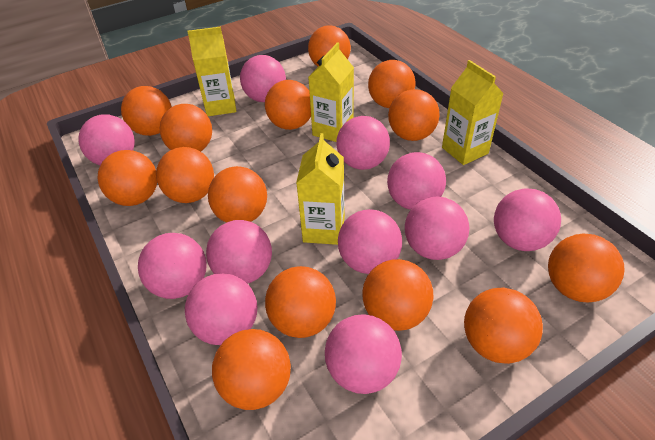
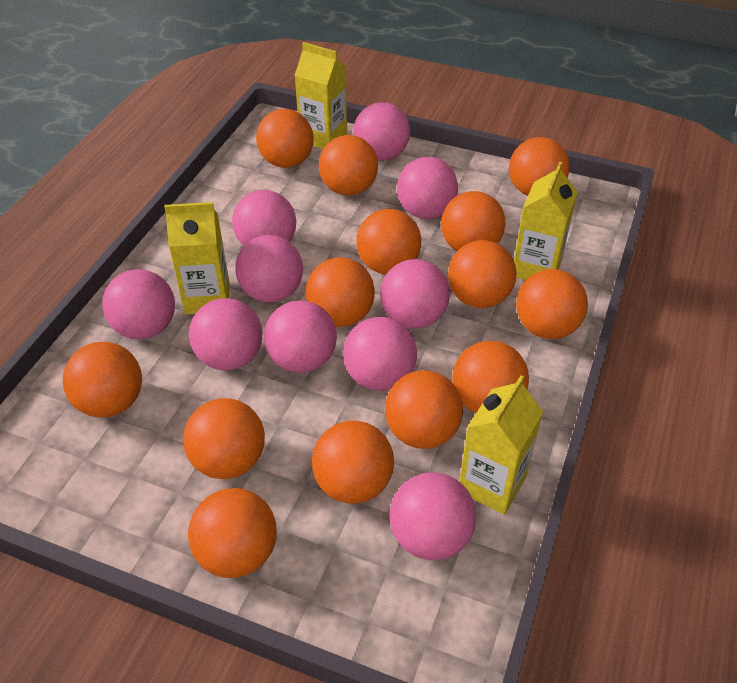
pink ball: [78,115,135,165] [138,233,207,299] [185,273,257,345] [206,220,272,284] [240,55,286,102] [325,314,402,394] [336,116,390,170] [338,209,402,274] [387,152,446,210] [405,197,469,260] [494,188,561,251] = 11 -> [102,269,175,339] [189,298,262,371] [232,190,296,246] [235,235,303,303] [264,300,337,373] [343,317,417,391] [353,102,410,161] [380,259,450,329] [390,472,476,560] [397,157,458,219] = 10

